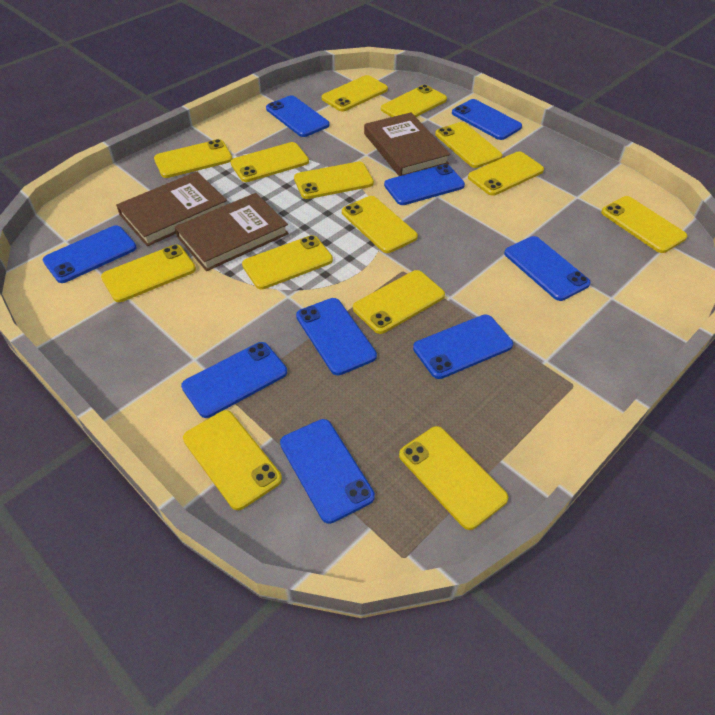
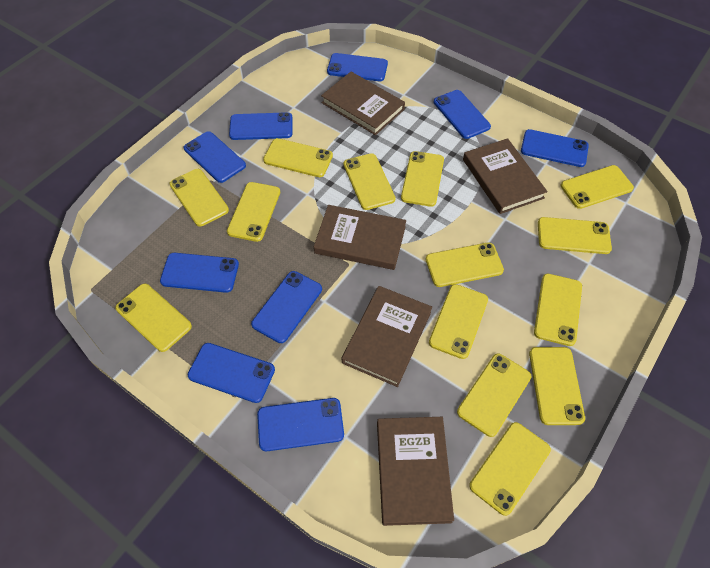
brown book: [116,171,227,246] [174,193,289,271] [364,112,450,176] = 3 -> [314,205,406,270] [321,72,405,135] [342,286,432,387] [377,417,454,526] [463,138,548,214] = 5

